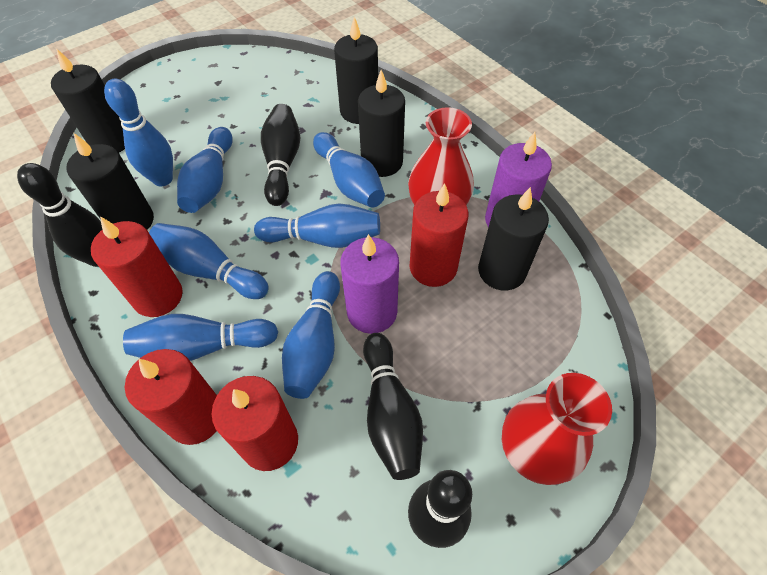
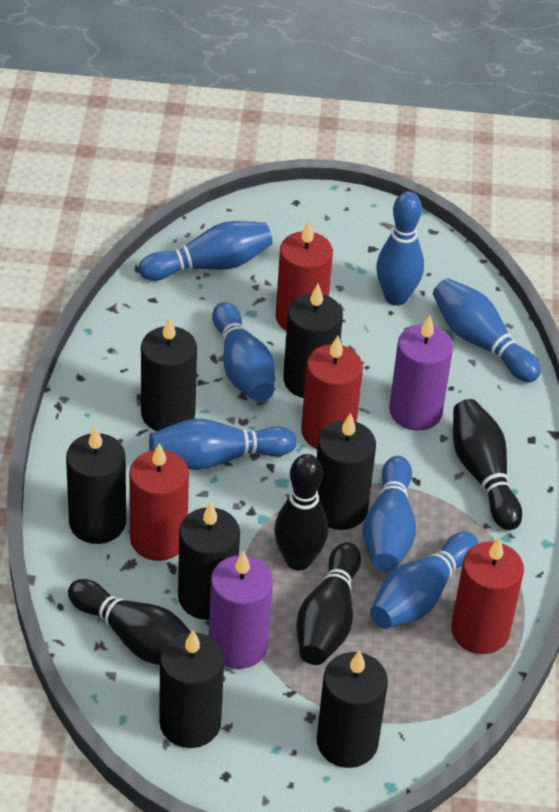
black candle: [51,48,125,152] [67,133,154,230] [334,17,378,124] [358,70,405,177] [478,187,549,291] = 5 -> [66,426,126,544] [141,317,197,431] [159,630,224,748] [178,502,240,620] [283,284,343,398] [317,413,376,530] [317,650,388,768] = 7
red vase: [408,107,474,205] [502,373,612,485] = 2 -> none = 0

